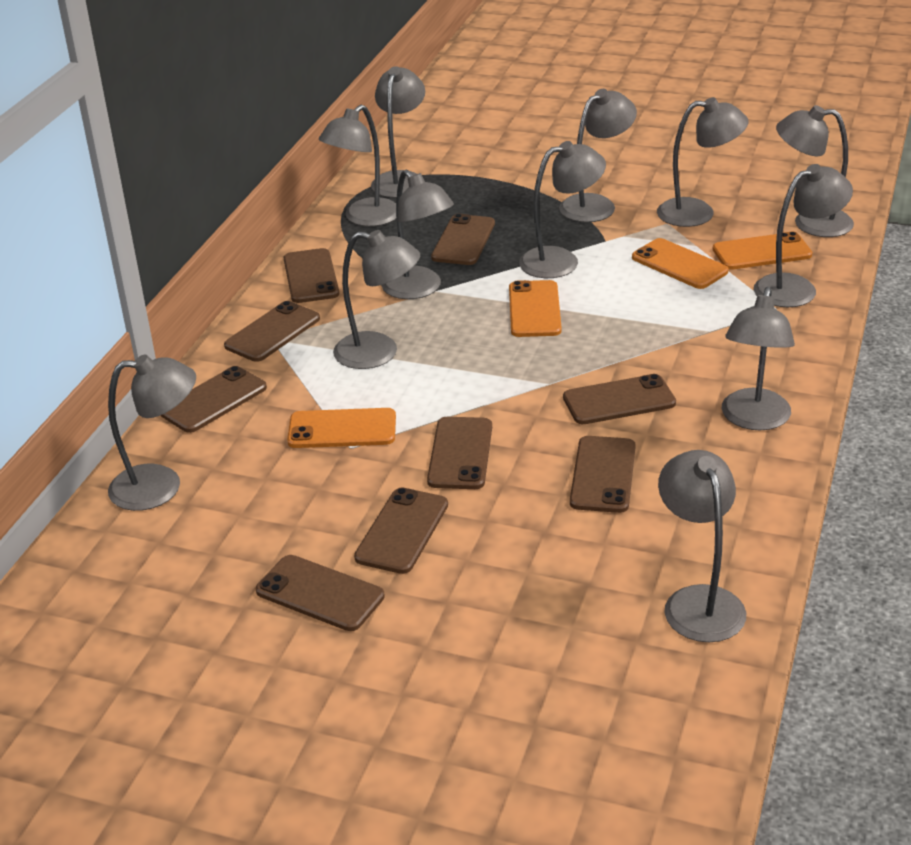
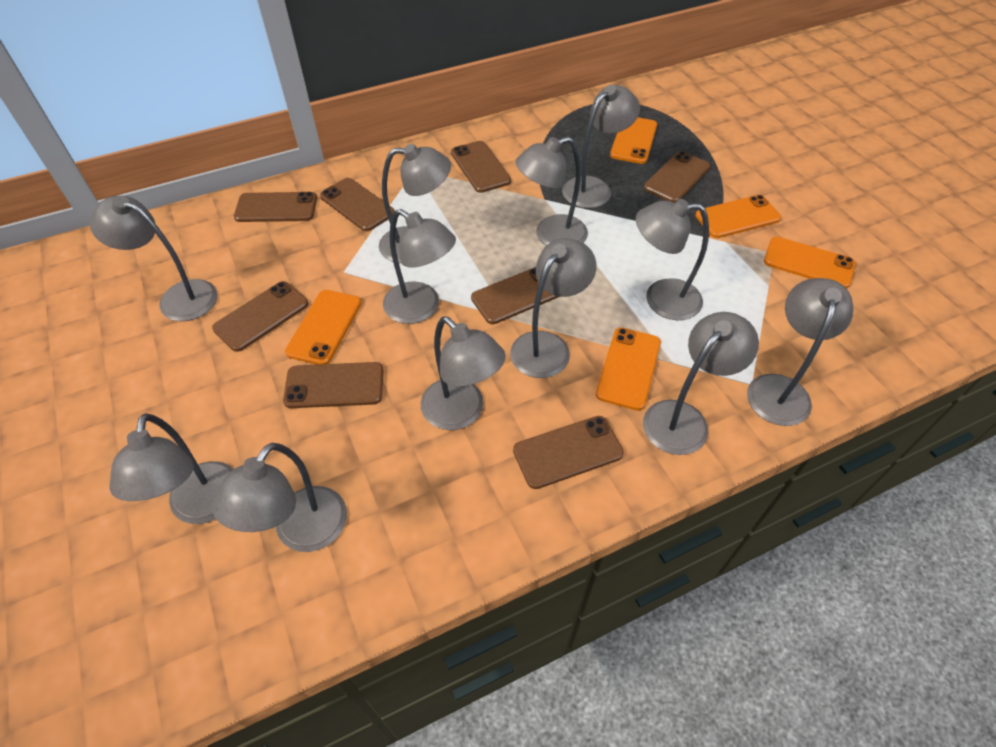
brown phone: [160,366,267,433] [224,301,320,362] [256,555,385,631] [283,248,339,303] [354,488,448,574] [427,417,492,489] [431,214,495,265] [563,374,676,424] [570,436,636,513] = 9 -> [212,281,308,352] [234,192,317,222] [283,362,384,408] [320,178,395,231] [451,141,511,193] [471,267,560,324] [513,416,624,489] [644,151,710,203] = 8
orange phone: [287,408,396,448] [509,280,562,337] [632,238,729,289] [713,232,813,270] = 4 -> [285,290,361,365] [596,327,661,411] [610,117,657,164] [695,195,781,238] [764,237,855,289] = 5

